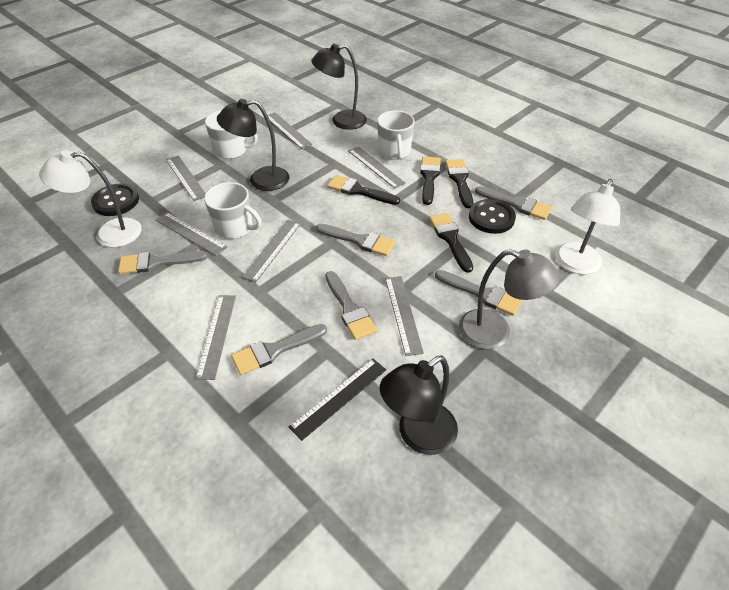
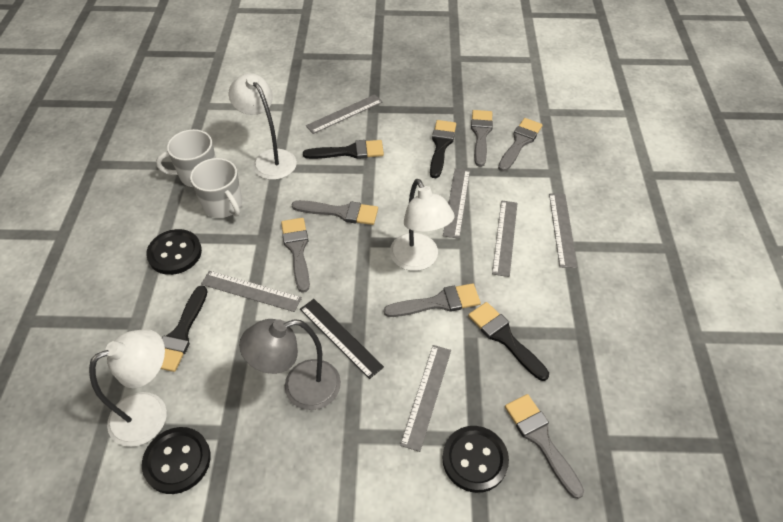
black button: [91,184,139,216] [469,199,516,234] = 2 -> [142,427,211,494] [146,229,202,275] [442,426,509,493] = 3
black lamp: [217,99,289,191] [311,43,367,130] [380,355,458,455] = 3 -> none = 0
grey ruler: [156,212,227,256] [166,155,206,201] [196,295,236,380] [242,220,301,282] [268,112,312,149] [348,146,406,189] [385,276,424,356] = 7 -> [201,271,302,312] [306,94,382,134] [400,345,451,452] [443,168,470,239] [492,201,518,277] [549,193,577,268] = 6
white lamp: [39,150,142,247] [555,179,620,274] = 2 -> [89,329,167,447] [229,73,297,180] [390,179,455,271] = 3
white mug: [204,182,262,239] [205,110,258,159] [377,110,415,160] = 3 -> [156,129,216,187] [190,158,242,218] = 2

